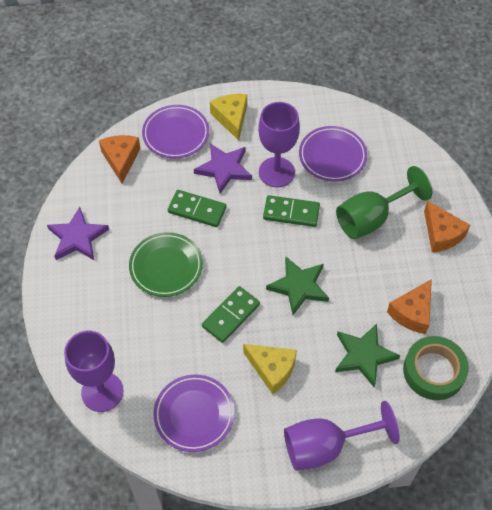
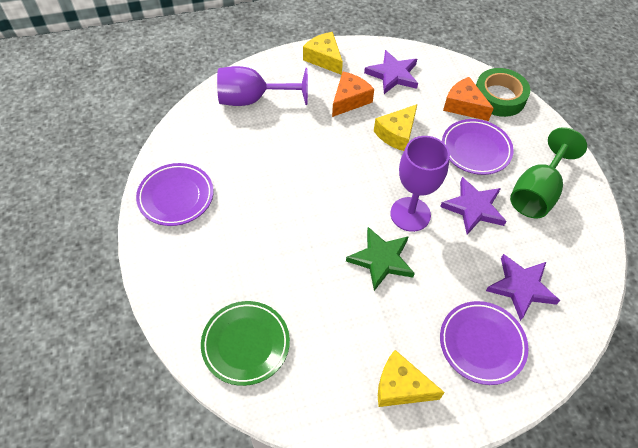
green domino: [168,190,226,227] [202,286,260,343] [263,195,320,227] = 3 -> none = 0
green star: [266,257,329,315] [335,324,400,387] = 2 -> [346,227,415,291] = 1
orange cheese: [99,135,141,183] [387,279,432,334] [424,201,470,252] = 3 -> [332,72,374,117] [443,77,494,121] = 2
purple goblet: [64,331,123,412] [258,102,300,187] [284,401,399,471] = 3 -> [217,66,308,106] [390,136,450,232] = 2
purple star: [47,207,109,260] [194,143,252,194] = 2 -> [364,50,418,94] [440,177,506,235] [486,254,560,321] = 3
yellow cheese: [210,94,247,141] [243,344,297,394] = 2 -> [303,32,343,75] [374,104,417,151] [378,350,445,407] = 3

